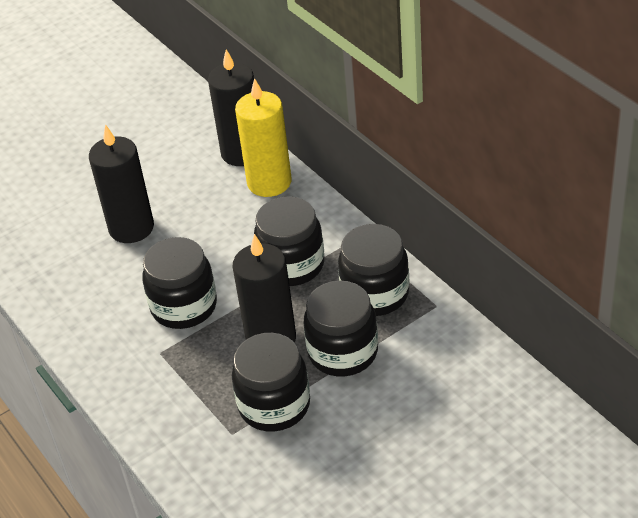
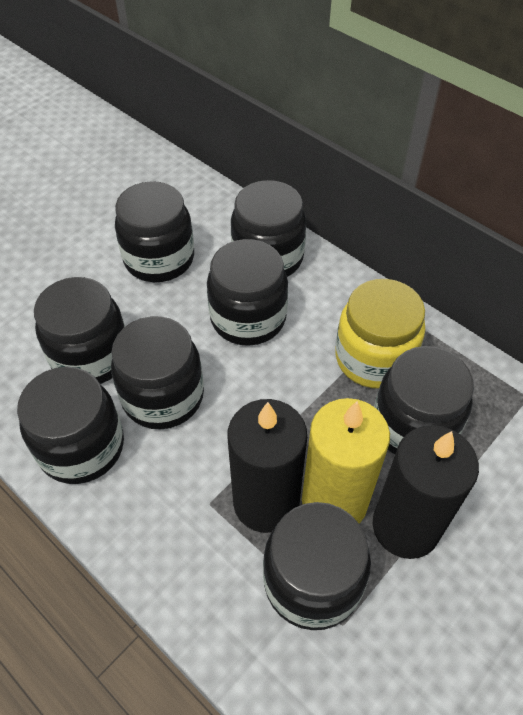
black candle: [89,124,154,243] [208,49,254,166] [233,234,296,343] = 3 -> [228,399,307,533] [373,425,479,559] = 2
black jar: [142,237,217,329] [232,333,310,431] [254,196,324,286] [304,281,378,376] [338,224,409,316] = 5 -> [17,367,124,484] [34,277,125,384] [111,316,204,429] [115,181,194,282] [207,239,288,346] [231,180,306,277] [263,502,371,630] [374,346,474,455] = 8
yellow jar: none = 0 -> [335,279,425,389] = 1

